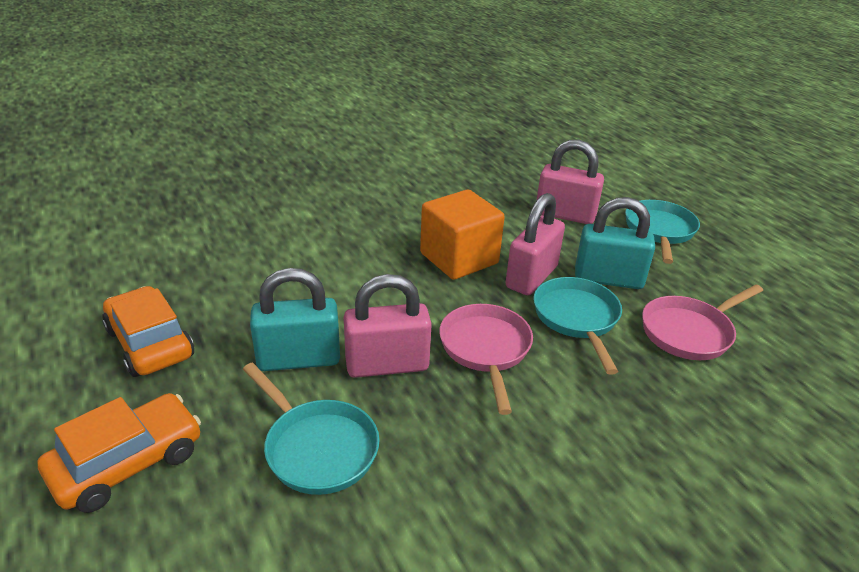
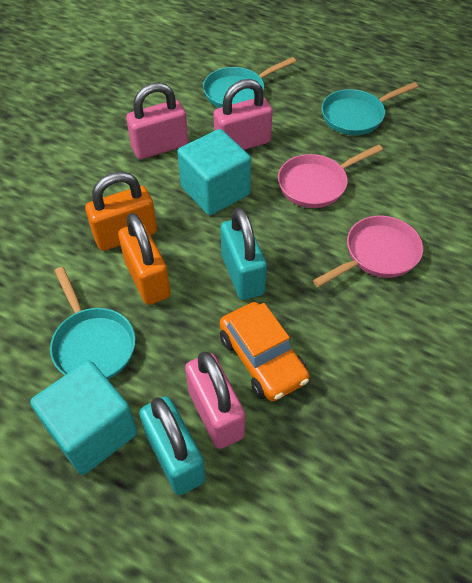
orange car: [37,393,201,513] [102,286,194,377] = 2 -> [220,302,309,401] = 1
orange cube: [420,190,505,280] = 1 -> none = 0
orange padlock: none = 0 -> [85,172,157,251] [118,213,171,305] = 2
turquoise cube: none = 0 -> [30,360,137,475] [177,129,251,215] = 2

